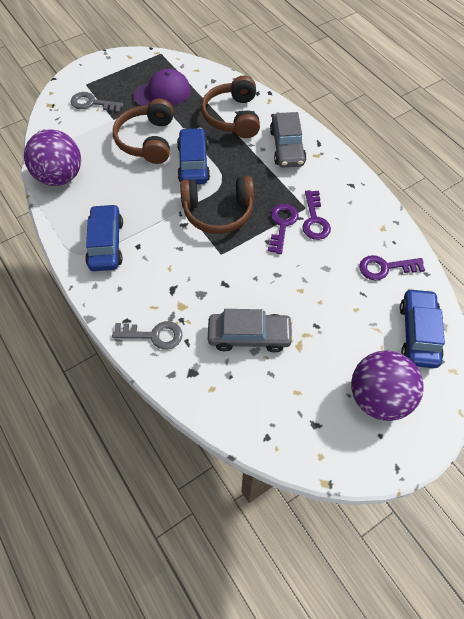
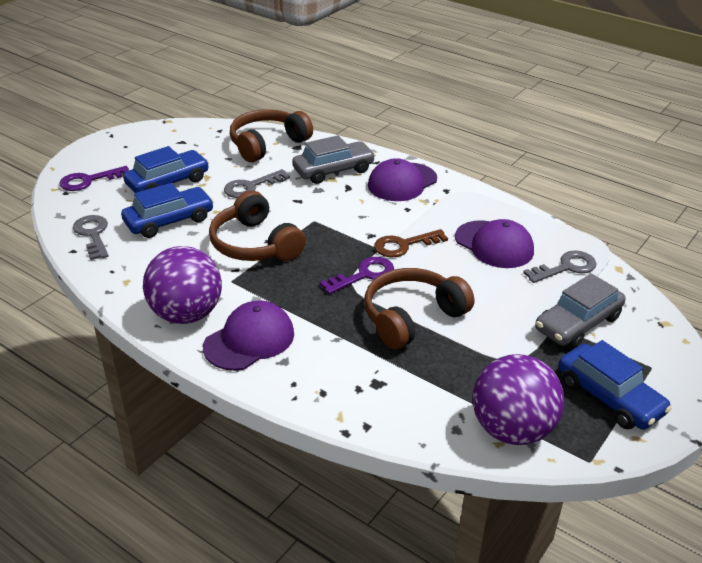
brown key: none = 0 -> [374,229,448,257] = 1
grey key: [71,92,124,113] [112,321,183,350] = 2 -> [73,215,109,260] [224,169,290,198] [523,251,597,283] = 3
purple cap: [134,69,191,106] = 1 -> [203,300,294,371] [368,158,437,201] [455,219,534,268] = 3
purple key: [268,204,299,254] [302,190,331,240] [359,255,425,281] = 3 -> [59,166,129,191] [320,257,394,294] = 2

